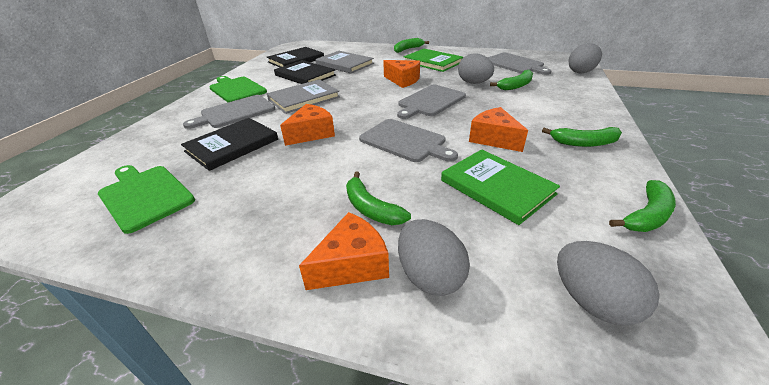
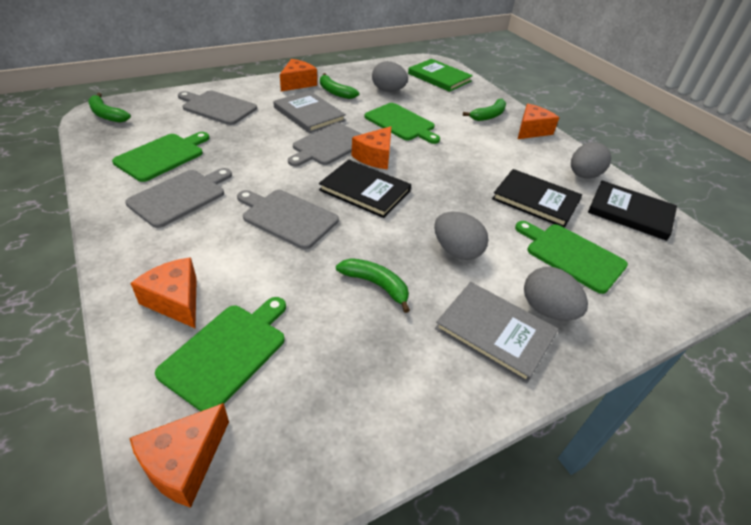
green banana: [346,172,411,225] [394,38,429,53] [490,70,533,90] [542,127,622,147] [609,180,676,232] = 5 -> [88,93,131,123] [320,73,359,99] [336,258,410,313] [463,99,506,121] = 4
green book: [404,49,463,72] [441,149,560,225] = 2 -> [408,59,473,92] = 1
green cutting board: [98,165,195,234] [209,76,267,102] = 2 -> [112,132,210,182] [155,297,286,412] [364,103,440,144] [515,221,628,294] = 4
orange cheese: [280,104,335,146] [299,212,389,290] [383,60,420,88] [469,107,528,152] = 4 -> [130,257,197,328] [130,403,229,508] [280,59,317,92] [351,126,392,170] [518,104,559,139] = 5

